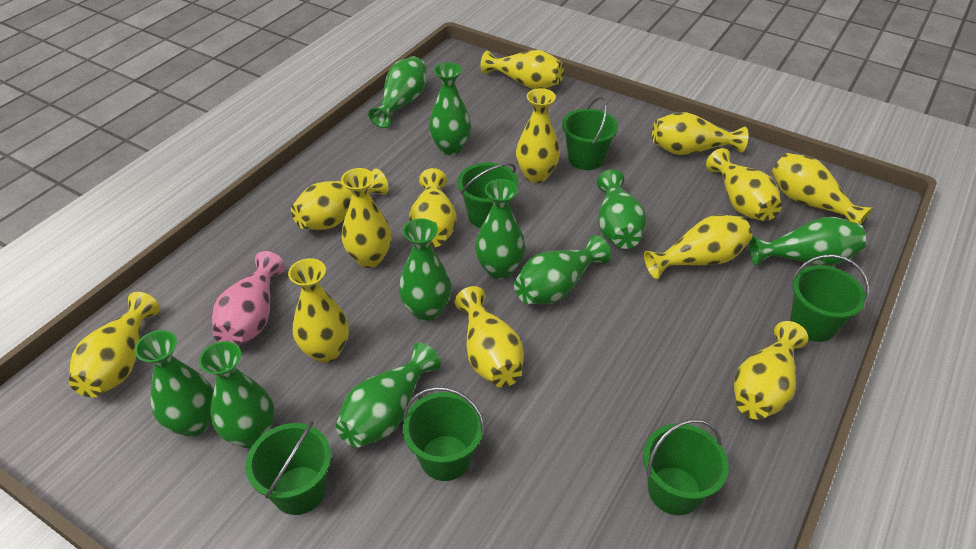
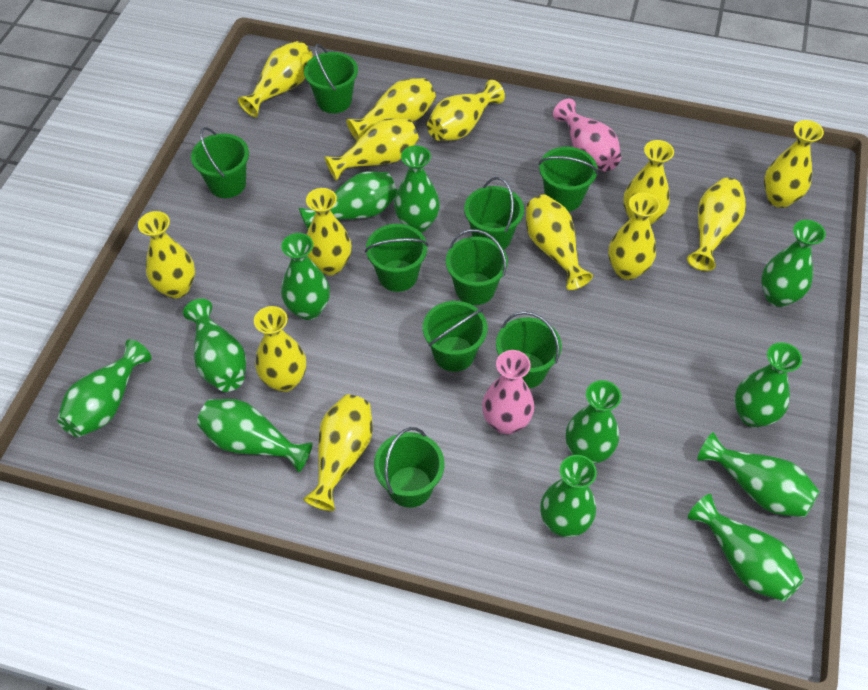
green bucket: [245,421,331,515] [403,387,485,481] [458,163,518,228] [562,97,618,170] [643,419,729,515] [790,254,869,342] = 6 -> [191,127,249,198] [304,44,358,113] [365,224,428,292] [374,427,444,508] [423,301,487,372] [446,229,508,305] [464,177,524,249] [496,311,562,388] [538,147,598,212] = 9
green vase: [135,330,214,437] [199,341,274,448] [336,343,441,448] [368,56,426,128] [399,218,451,321] [429,62,471,155] [475,179,525,279] [514,235,611,304] [597,169,647,249] [749,217,866,266] = 10 -> [57,339,151,437] [183,299,246,392] [197,399,313,473] [281,233,330,320] [299,171,397,230] [394,145,440,233] [540,455,597,537] [566,380,621,464] [688,494,804,602] [697,432,820,517] [734,342,802,428] [761,220,826,307] = 12
pink vase: [212,251,285,346] = 1 -> [482,350,534,435] [553,99,621,171] = 2

